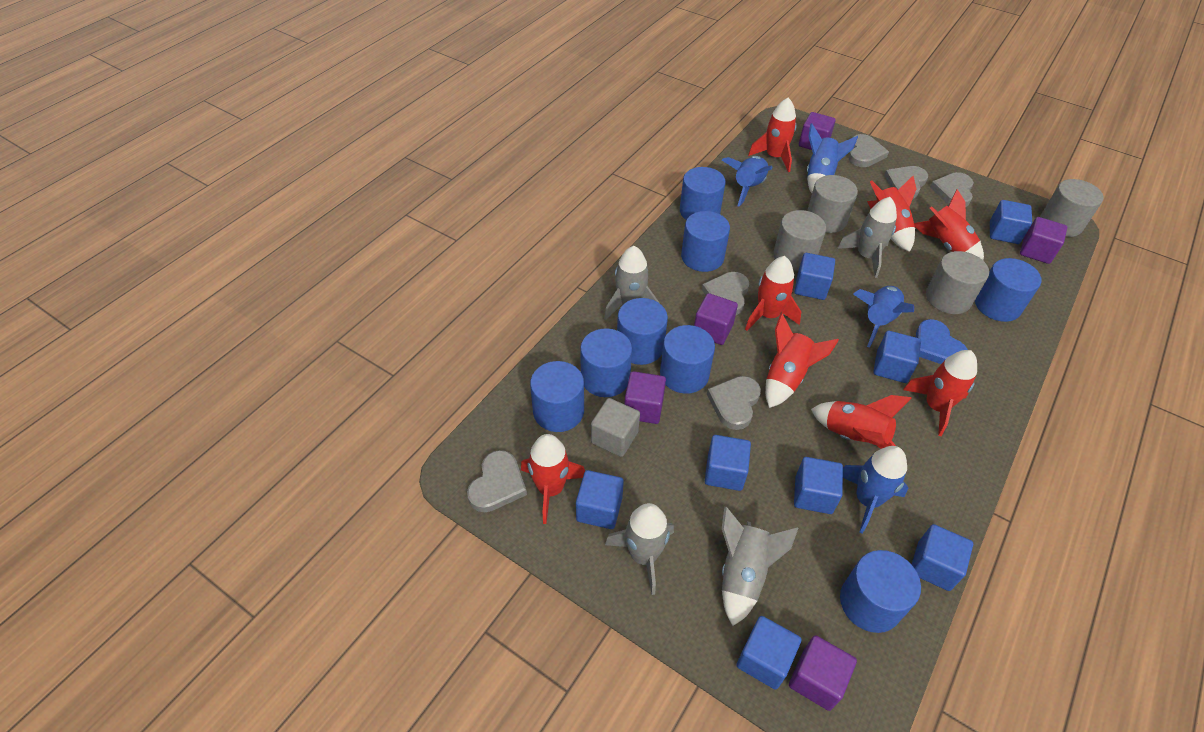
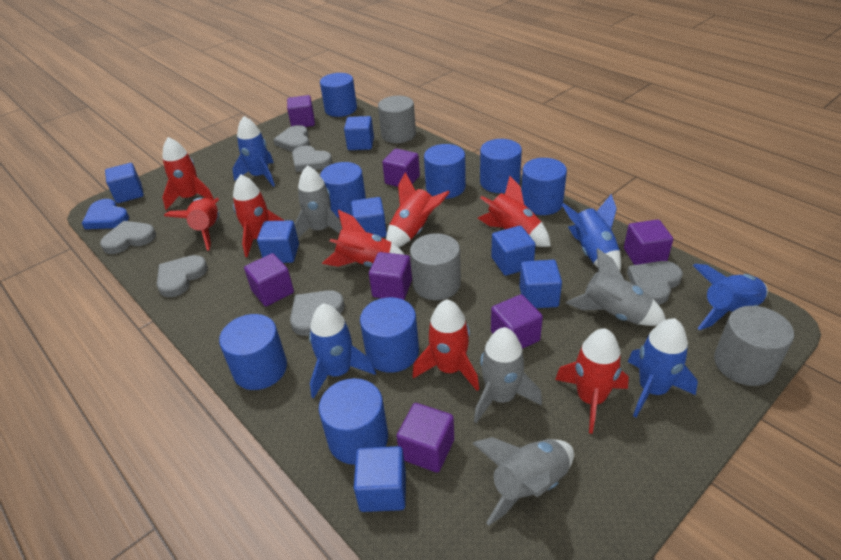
blue cube: [576,470,624,529] [705,435,751,491] [736,616,801,690] [794,253,835,300] [794,457,843,514] [873,331,921,383] [912,524,973,591] [990,200,1032,244] = 8 -> [105,163,144,203] [257,220,299,263] [344,116,374,150] [351,197,387,238] [354,446,406,512] [491,226,536,276] [519,260,562,308] = 7
blue rocket: [722,156,773,207] [807,123,858,193] [843,446,908,534] [853,286,914,348] = 4 -> [232,116,275,187] [309,304,376,398] [562,194,621,271] [628,318,698,417] [693,264,768,330] = 5
grey cube: [591,398,640,457] = 1 -> none = 0
grey cylinder: [773,210,826,271] [807,175,858,233] [926,251,989,314] [1040,179,1104,237] = 4 -> [378,96,416,143] [410,233,461,300] [714,306,794,386] = 3
purple cube: [624,371,666,424] [694,293,738,345] [789,635,857,711] [799,112,836,150] [1020,217,1067,264] = 5 -> [244,253,294,306] [287,95,315,127] [369,252,412,300] [382,149,420,187] [396,403,454,473] [491,294,543,349] [624,219,673,265] = 7

